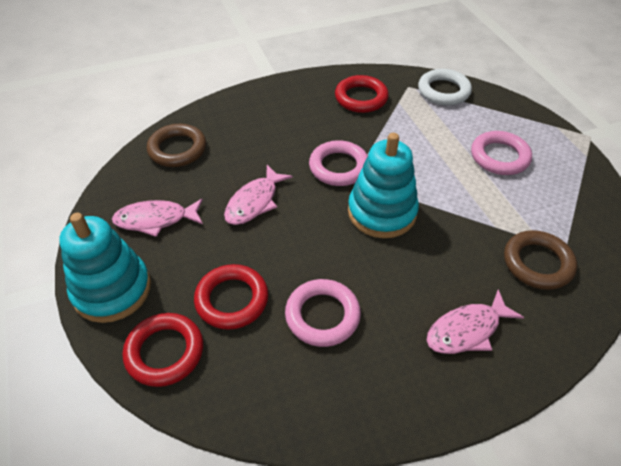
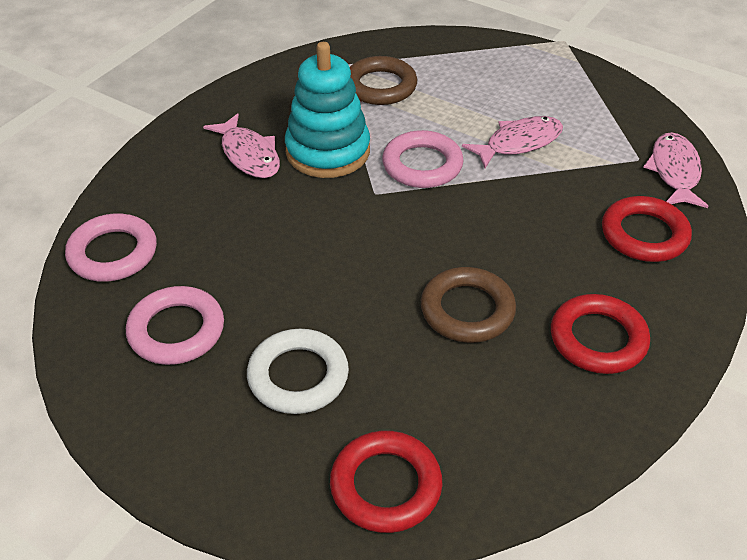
turquoise stacking toy: [59,213,151,323] [348,133,419,238] = 2 -> [285,42,370,178] = 1

